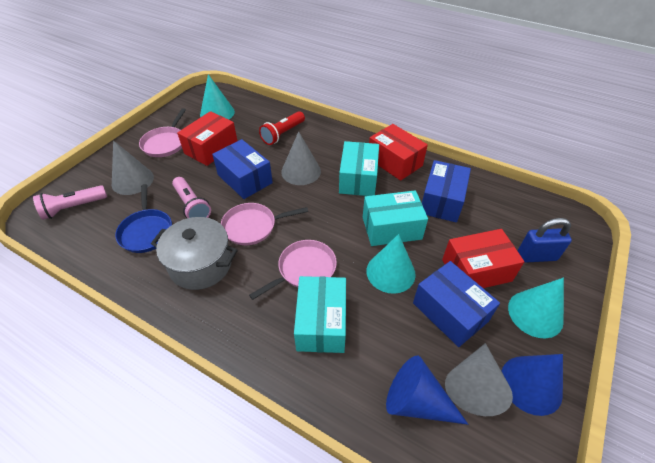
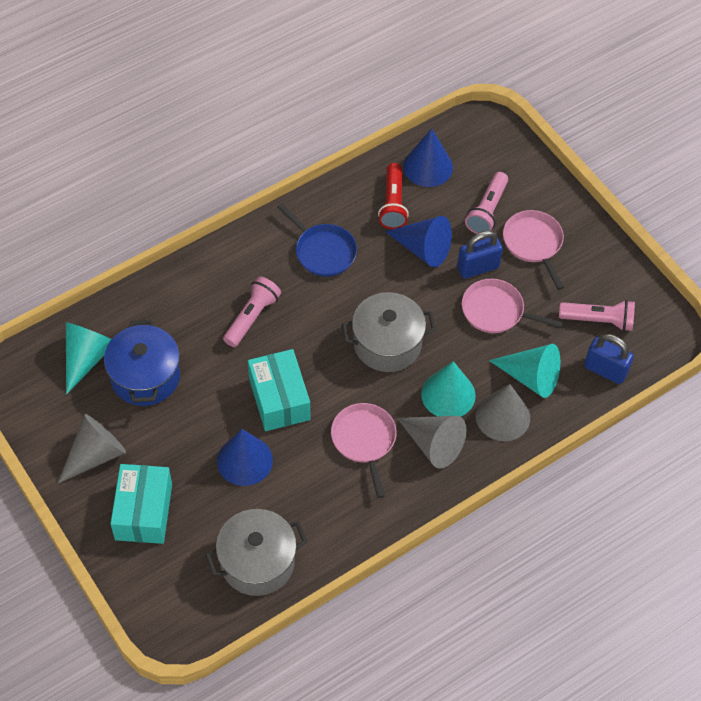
blue box: [212,139,273,199] [413,261,500,347] [422,160,471,223] = 3 -> none = 0
blue cone: [386,356,468,425] [502,354,563,416] = 2 -> [217,429,273,486] [385,216,452,267] [403,129,453,187] = 3
blue padlock: [518,218,572,263] = 1 -> [457,231,503,279] [584,334,634,384] = 2
blue pot: none = 0 -> [104,320,180,406] = 1
grey pot: [151,217,238,290] = 1 -> [205,509,308,596] [341,292,436,372] = 2
pink flashlight: [33,185,107,220] [172,177,211,218] = 2 -> [223,276,281,347] [465,172,508,234] [559,300,635,331] = 3
red box: [177,111,237,166] [369,124,428,181] [442,229,525,288] = 3 -> none = 0
turquoise box: [294,276,346,353] [339,141,379,196] [363,190,428,246] = 3 -> [110,464,172,544] [248,349,310,431] = 2

